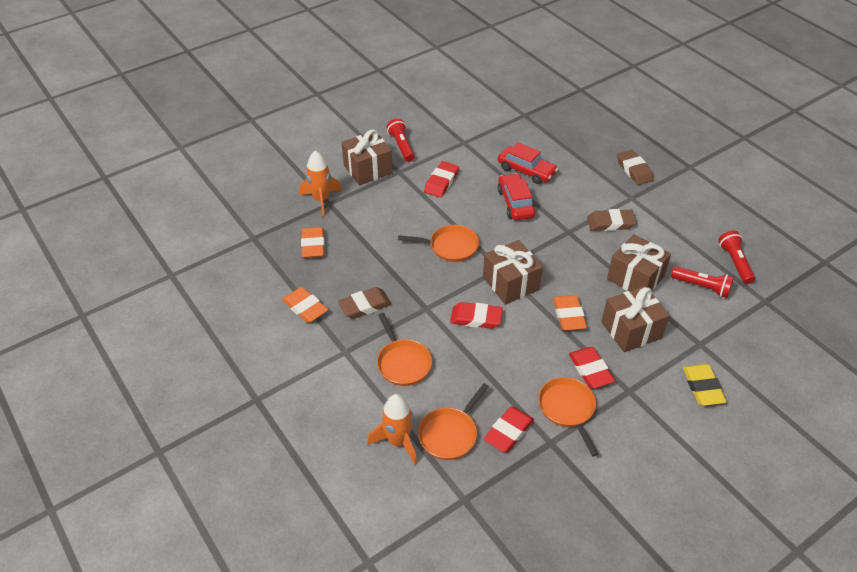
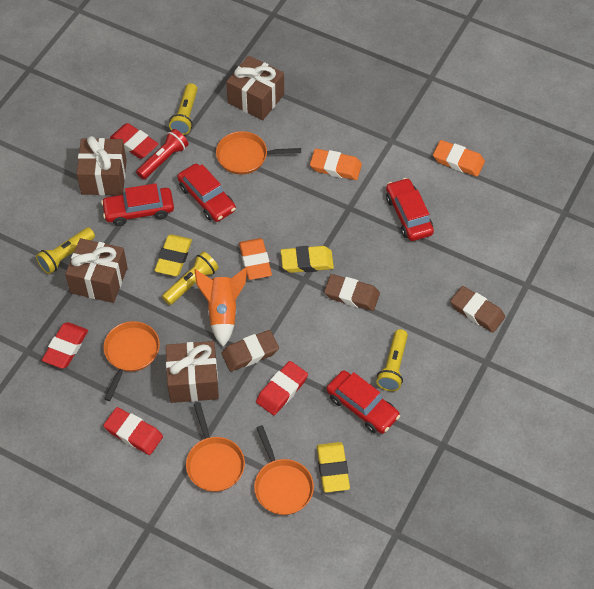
orange rocket: [299,150,342,217] [367,394,417,465] = 2 -> [194,267,247,347] = 1
red car: [497,173,535,220] [498,142,558,184] = 2 -> [101,183,174,226] [177,164,236,222] [327,370,400,434] [386,178,434,241] = 4
red flashlight: [387,119,415,162] [671,266,734,298] [718,231,755,284] = 3 -> [136,129,189,180] = 1
yellow eraser: [683,364,727,406] = 1 -> [154,234,192,276] [281,246,334,273] [317,442,350,492] = 3
yellow flashlight: none = 0 -> [36,227,95,274] [162,251,218,305] [169,83,198,135] [376,329,408,391] = 4

